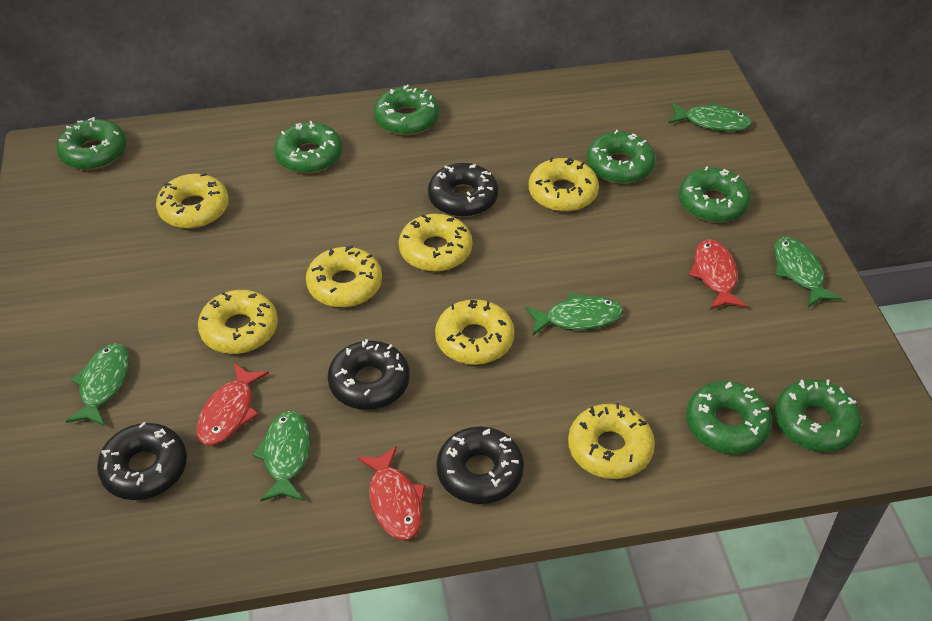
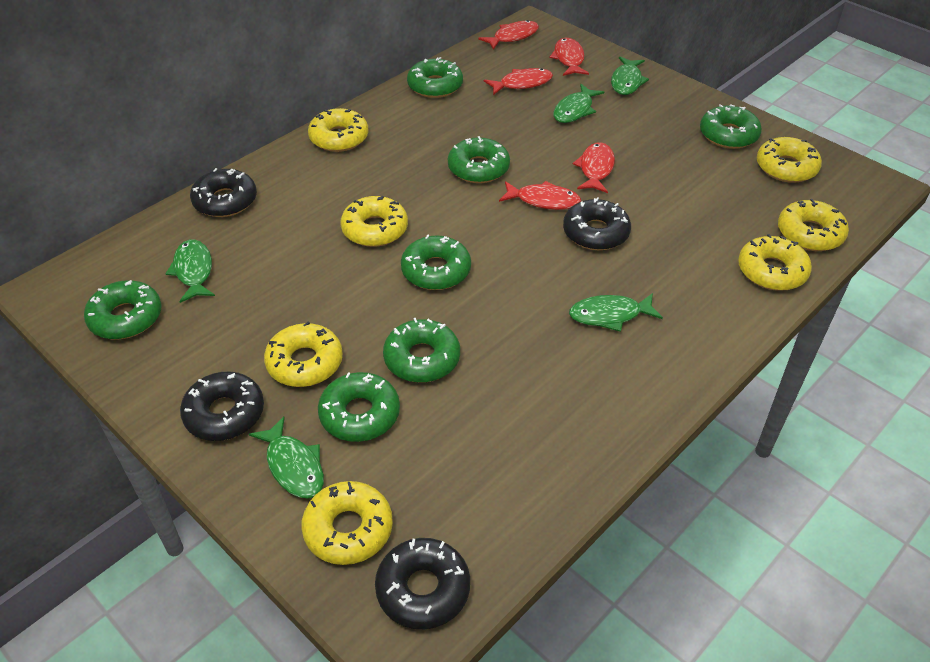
red fish: [197,363,269,445] [357,446,426,540] [689,239,747,310] = 3 -> [478,20,539,50] [484,68,553,95] [499,181,581,210] [550,38,589,76] [573,142,615,193] = 5

